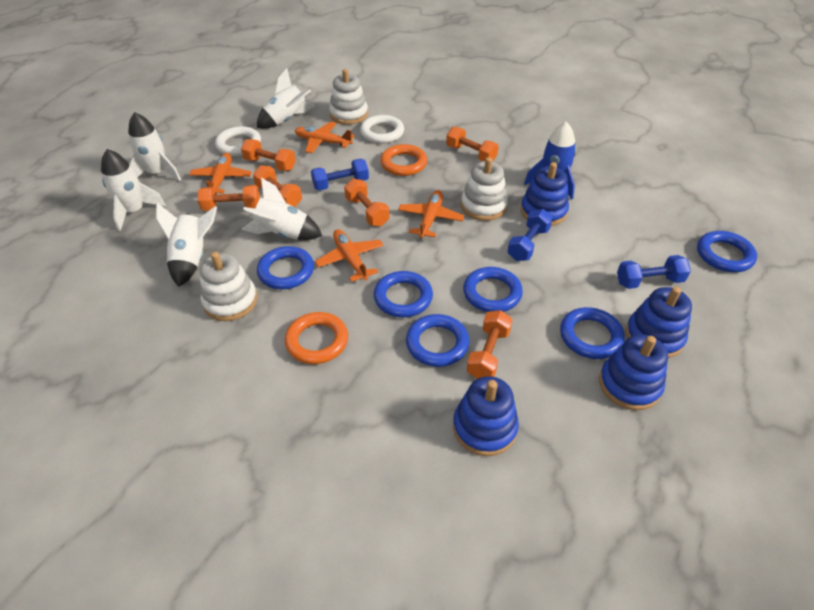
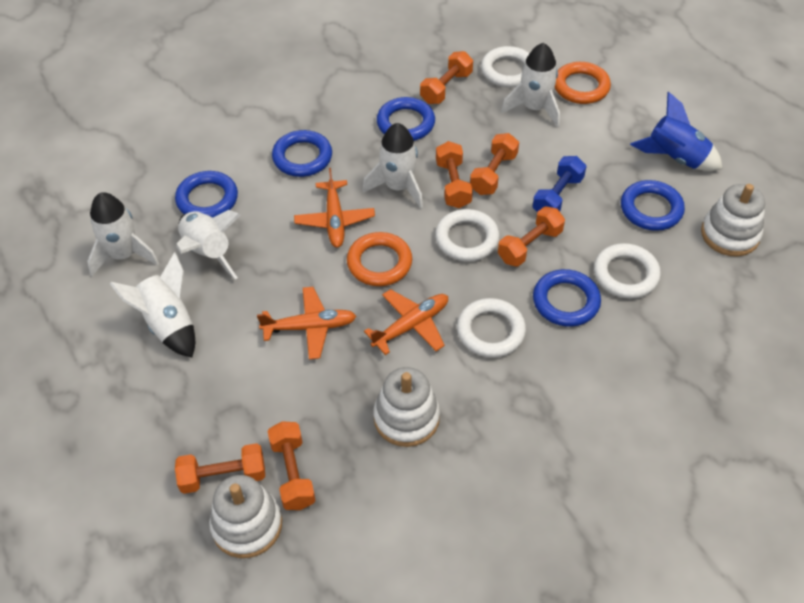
blue dumbbell: [311,159,369,191] [507,209,553,261] [617,255,691,289] = 3 -> [532,156,587,212] = 1
blue ring: [257,246,314,289] [374,271,433,317] [406,314,470,367] [463,267,523,312] [560,307,625,359] [697,231,757,272] = 6 -> [175,171,238,218] [272,130,332,177] [377,97,435,141] [533,269,601,327] [621,180,685,231] = 5
blue stacking toy: [453,376,519,456] [521,162,569,226] [599,334,668,410] [626,287,692,358] = 4 -> none = 0
orange plane: [189,153,252,195] [295,121,355,153] [315,229,384,282] [398,190,464,238] = 4 -> [257,287,356,360] [294,168,375,248] [364,289,448,355] = 3
white ring: [215,126,261,156] [360,115,404,144] = 2 -> [435,209,500,261] [457,298,526,358] [481,46,530,88] [594,243,661,299] = 4

